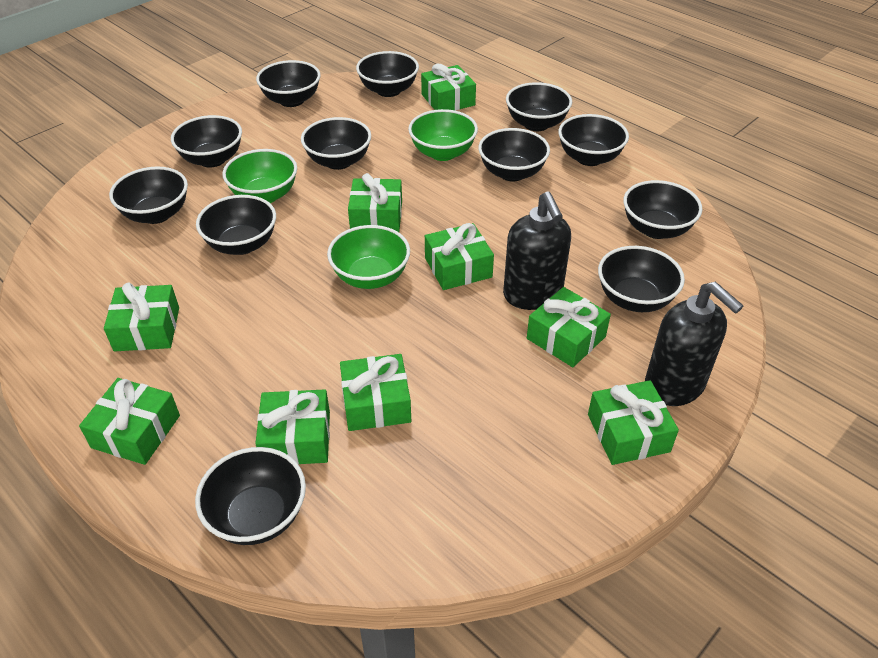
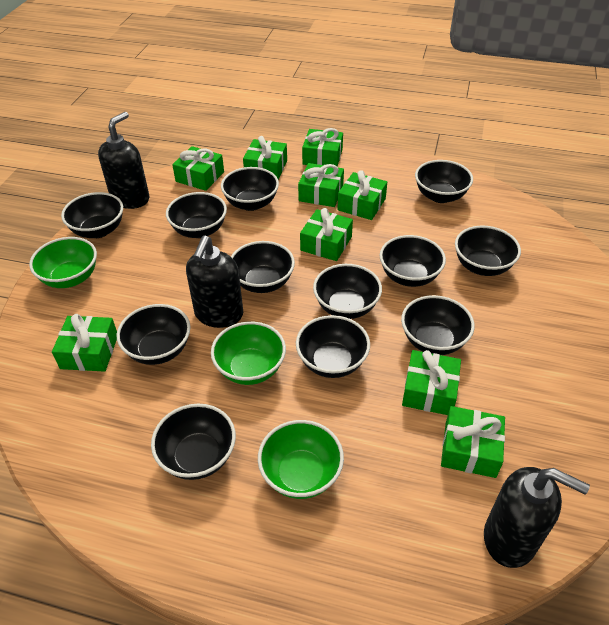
black soap dispenser: [503,192,571,310] [645,282,743,406] = 2 -> [98,112,149,209] [186,235,243,328] [484,467,590,568] = 3

